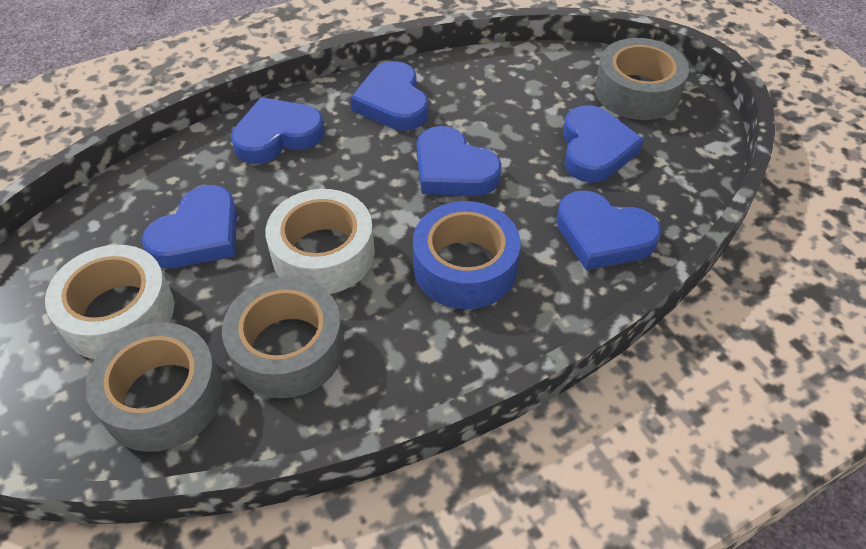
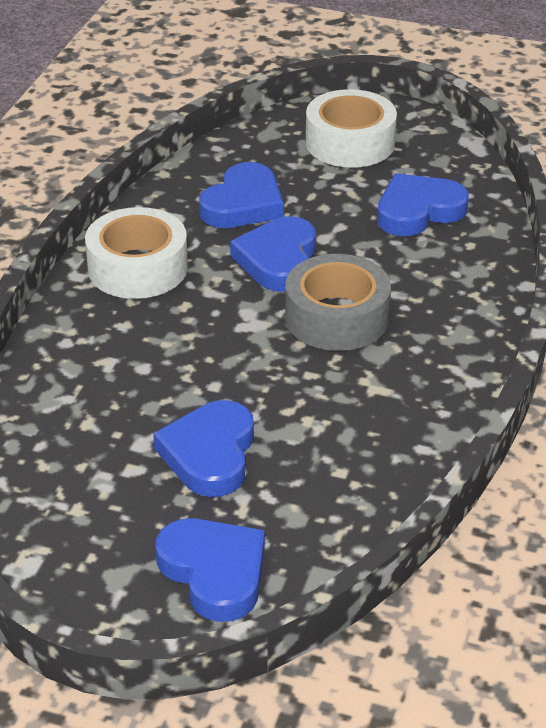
blue heart: [142,185,237,268] [231,97,325,164] [350,61,428,131] [417,126,502,196] [556,190,661,270] [563,105,644,183] = 6 -> [153,400,254,497] [155,518,265,622] [199,162,284,228] [230,216,316,292] [377,173,469,236] = 5
blue tape: [413,201,521,309] = 1 -> none = 0
grey tape: [86,322,223,452] [222,277,344,398] [594,38,689,120] = 3 -> [285,254,391,351] = 1

